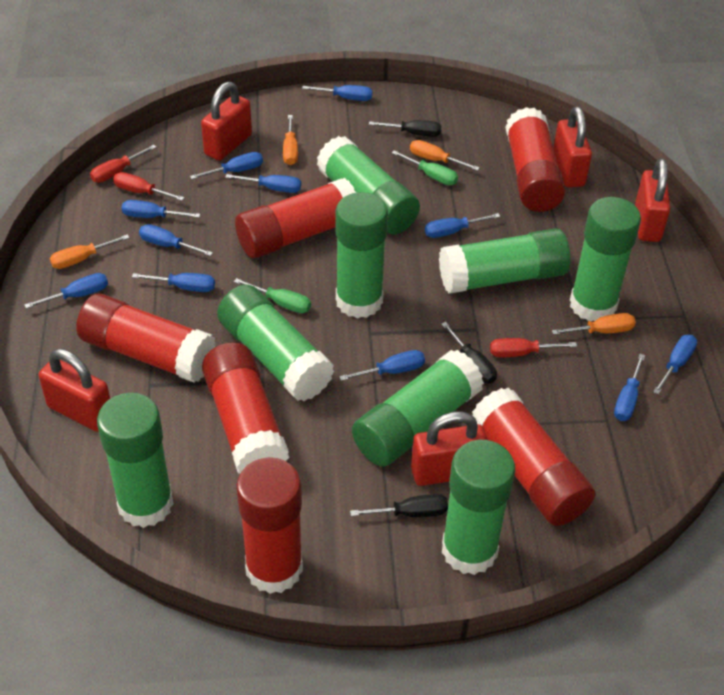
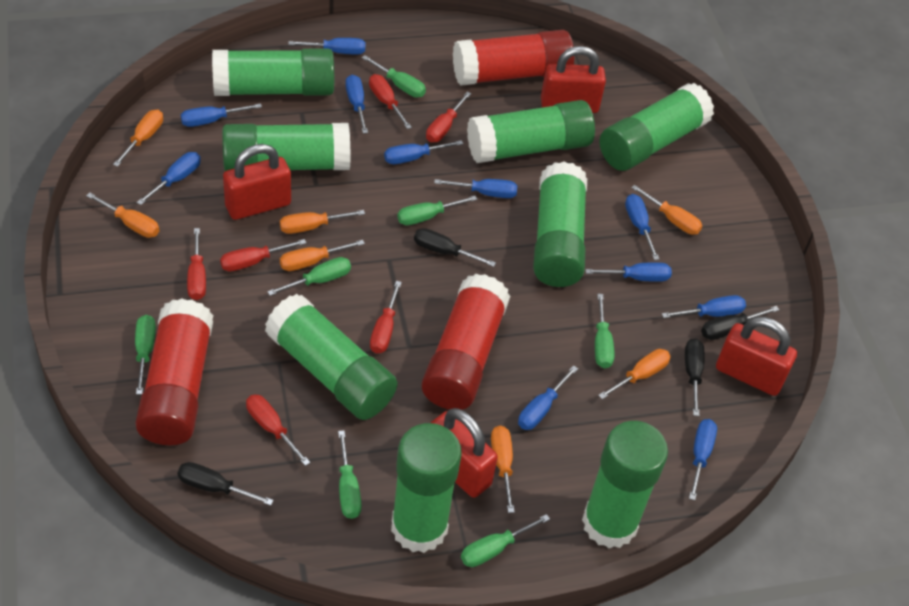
black screwdriver: [350,494,448,517] [369,120,442,137] [441,322,497,384] = 3 -> [178,462,274,506] [414,228,496,267] [685,338,704,416] [701,306,779,340] = 4
green screwdriver: [234,278,311,313] [392,150,458,185] = 2 -> [135,315,156,395] [267,257,351,296] [338,430,362,519] [362,55,426,97] [397,196,477,225] [461,514,550,567] [595,294,615,369] = 7
orange screwdriver: [50,234,130,269] [283,115,298,165] [410,140,480,171] [552,313,636,335] = 4 -> [86,192,159,238] [113,110,163,167] [280,210,365,234] [280,240,365,271] [491,426,515,513] [598,349,671,399] [631,185,702,235] = 7
red glue stick: [76,294,216,383] [202,342,290,474] [235,178,356,258] [236,457,303,594] [472,388,596,526] [505,107,565,212] = 6 -> [135,299,213,445] [422,274,510,410] [453,30,574,86] = 3
red padlock: [38,349,110,432] [201,82,252,161] [411,411,488,486] [553,107,592,187] [635,159,670,242] = 5 -> [223,144,291,220] [431,408,498,498] [541,46,606,113] [716,317,797,396] = 4
red screwdriver: [90,145,156,183] [113,172,185,201] [490,338,577,357] = 3 -> [187,228,206,300] [220,239,306,271] [246,394,311,466] [369,74,412,129] [370,281,402,354] [426,92,471,142] = 6

